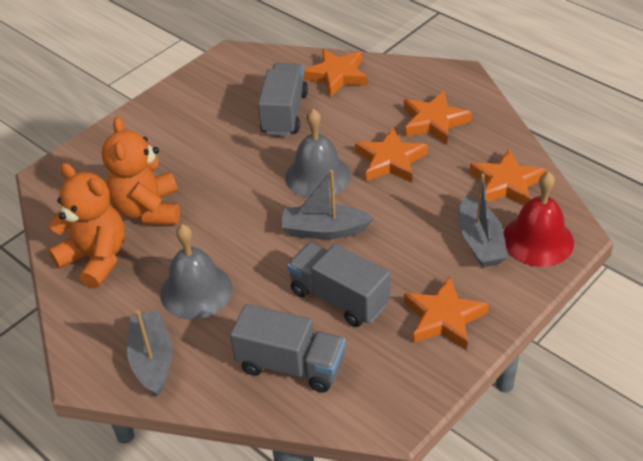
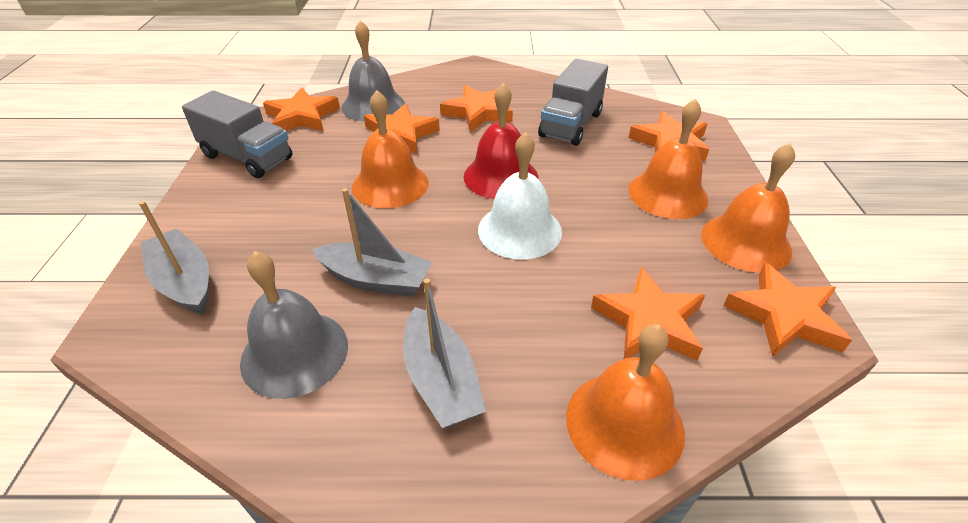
grey truck: [230,304,346,393] [258,63,308,136] [287,242,390,327] = 3 -> [182,91,293,178] [538,59,608,146] = 2
orange bell: none = 0 -> [352,90,429,208] [566,324,685,481] [628,99,709,219] [701,143,795,273] = 4
orange star: [304,49,368,97] [355,127,428,183] [404,91,472,145] [404,276,489,350] [470,149,546,205] = 5 -> [263,88,340,131] [364,103,440,154] [440,85,513,132] [591,267,705,361] [629,111,709,161] [723,263,852,357] = 6
orange teddy bear: [48,163,125,289] [102,117,180,225] = 2 -> none = 0
white bell: none = 0 -> [478,132,562,259] = 1

